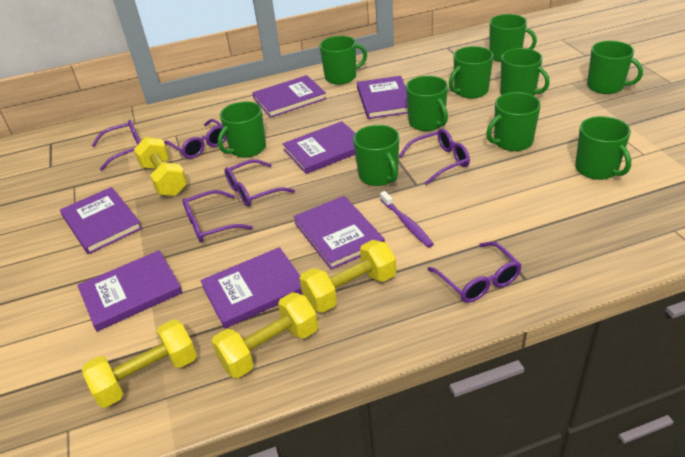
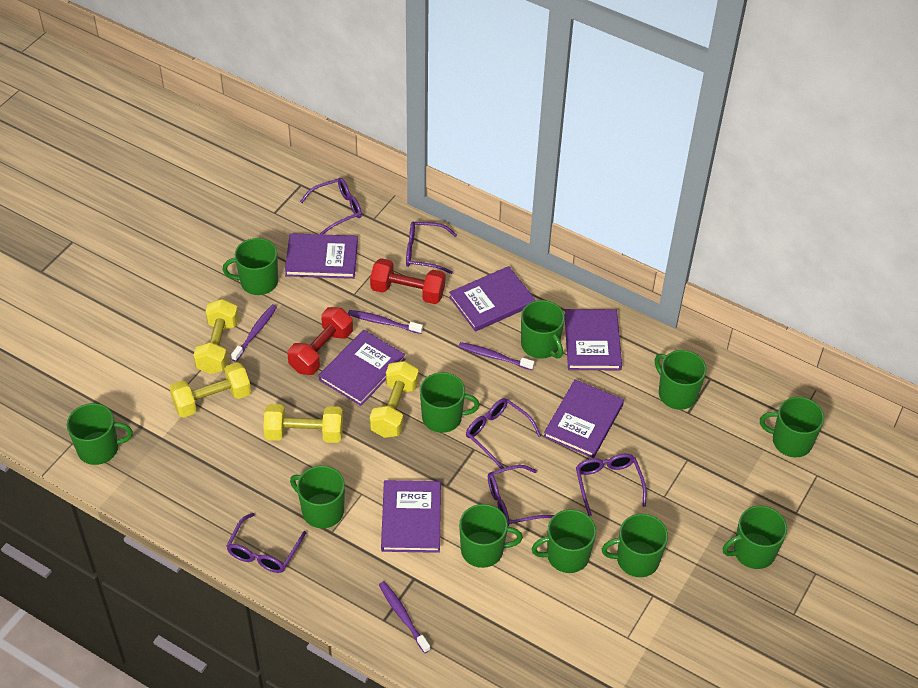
green mug: [218,101,266,158] [319,36,367,85] [353,125,399,186] [406,76,448,131] [449,46,493,99] [486,92,541,151] [489,14,537,62] [500,48,550,96] [575,116,631,180] [587,41,643,94] = 10 -> [67,403,133,465] [223,238,278,295] [290,466,345,528] [420,372,480,433] [459,504,523,568] [521,300,565,359] [531,509,596,573] [602,514,668,577] [655,350,706,410] [723,506,787,569] [760,397,824,457] = 11
purple book: [60,187,143,254] [78,250,183,332] [200,247,303,328] [252,75,327,118] [283,121,355,174] [293,196,385,270] [357,76,408,119] = 7 -> [285,233,358,279] [319,330,405,406] [381,480,441,553] [449,266,536,332] [544,380,624,458] [564,309,622,370] = 6
purple toothbrush: [380,191,434,248] = 1 -> [231,304,277,362] [348,310,423,334] [379,581,430,653] [458,342,535,370] = 4
red dumbbell: none = 0 -> [288,307,353,375] [370,258,445,304] = 2

